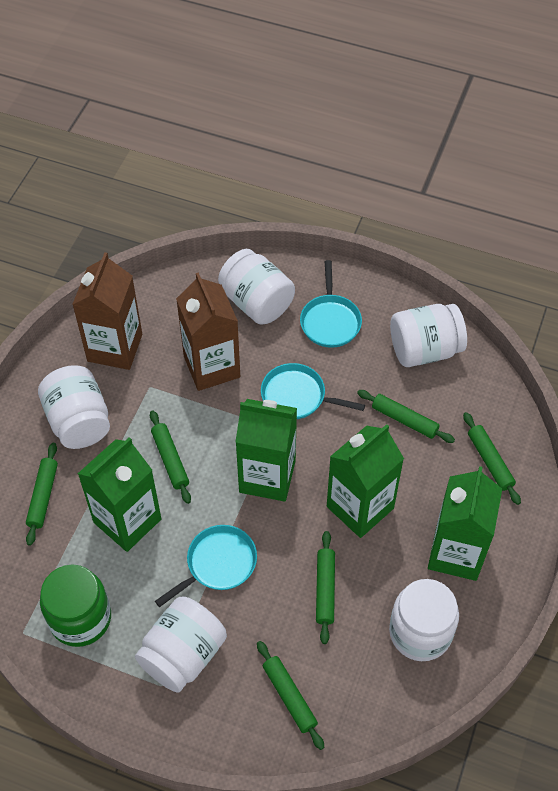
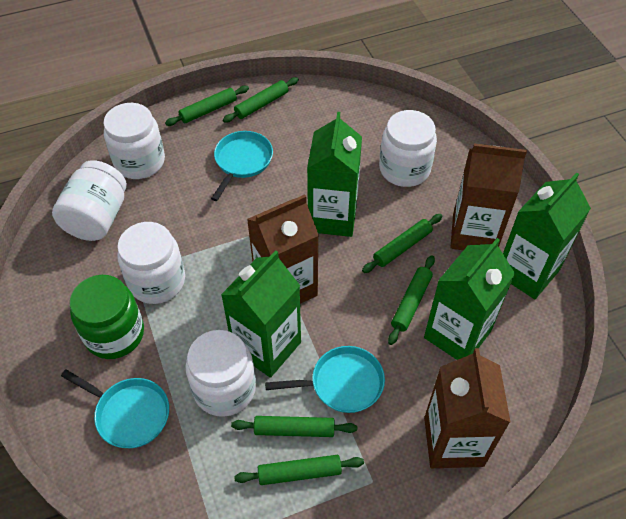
brown carton: [72,252,142,370] [176,272,240,391] = 2 -> [247,194,319,304] [424,348,510,468] [451,143,527,250] = 3

